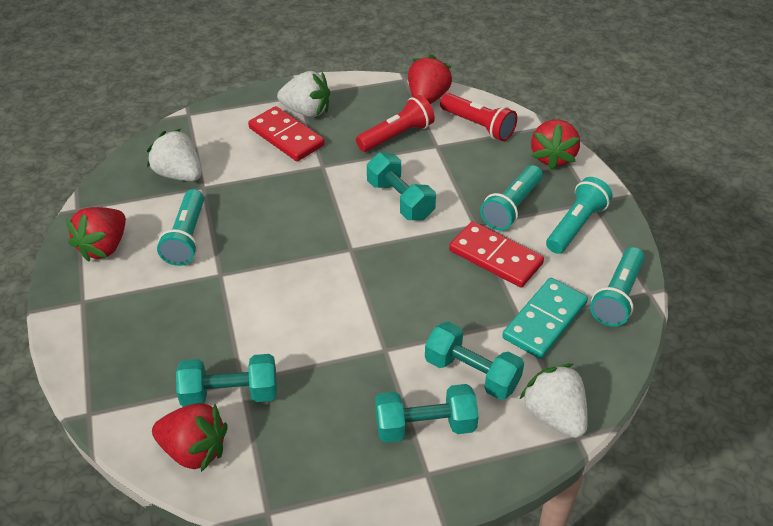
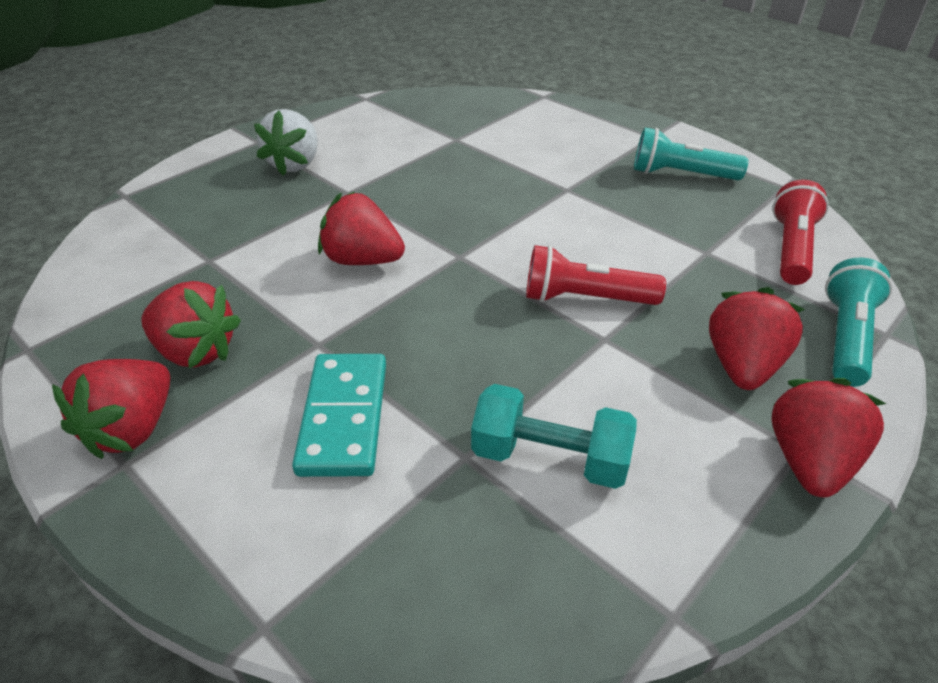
red domino: [248,106,325,161] [449,221,544,287] = 2 -> none = 0
red strawberry: [66,207,126,262] [152,403,228,472] [408,55,452,104] [531,119,580,170] = 4 -> [52,359,170,459] [141,281,241,368] [318,192,405,265] [709,287,805,390] [771,378,886,497] = 5
turquoise dumbbell: [176,354,277,407] [367,152,436,220] [375,384,479,443] [425,322,524,400] = 4 -> [471,384,637,489] = 1
turquoise flashlight: [157,189,204,266] [480,165,543,230] [546,177,613,254] [590,247,645,326] = 4 -> [634,128,748,180] [825,258,892,387] = 2
white strawberry: [147,129,202,181] [277,71,330,117] [520,364,588,438] = 3 -> [254,109,318,176] = 1

